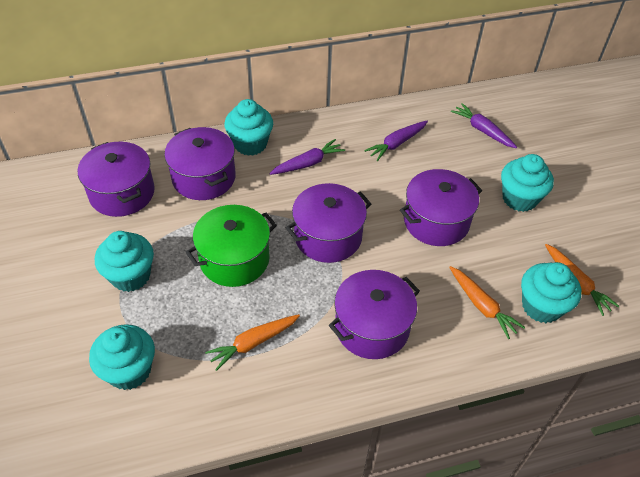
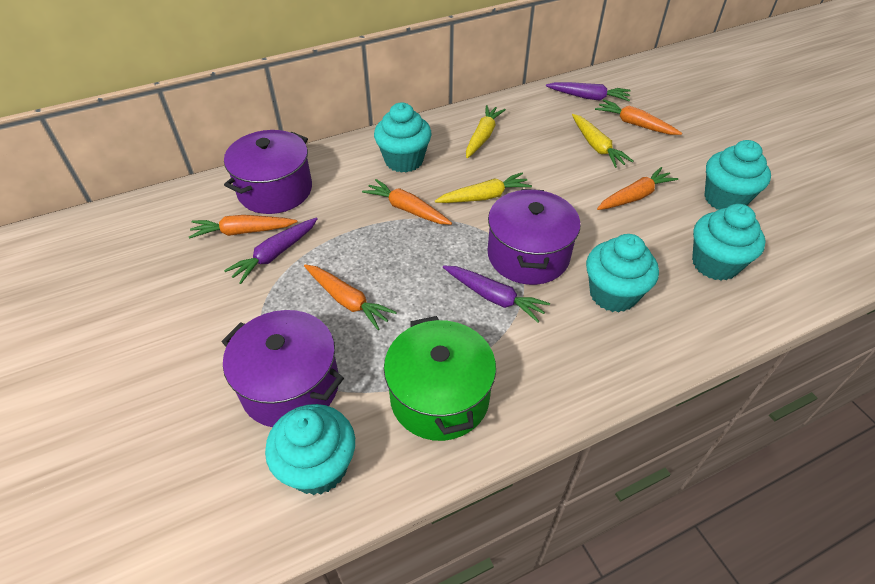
orange carrot: [205,314,300,371] [449,266,525,339] [545,244,619,316] = 3 -> [189,215,297,239] [304,264,397,330] [362,179,452,225] [595,99,682,135] [597,167,678,210] = 5
purple pot: [78,142,155,217] [164,127,236,200] [286,183,371,263] [329,270,420,359] [400,169,482,246] = 5 -> [222,310,344,427] [224,130,312,214] [488,189,580,285] = 3
yellow carrot: none = 0 -> [435,172,532,203] [466,105,506,158] [572,114,634,168] = 3

